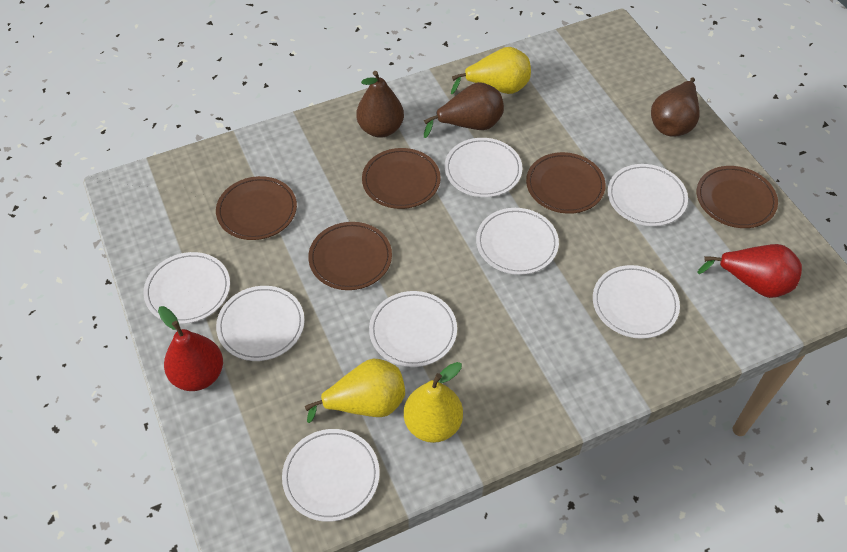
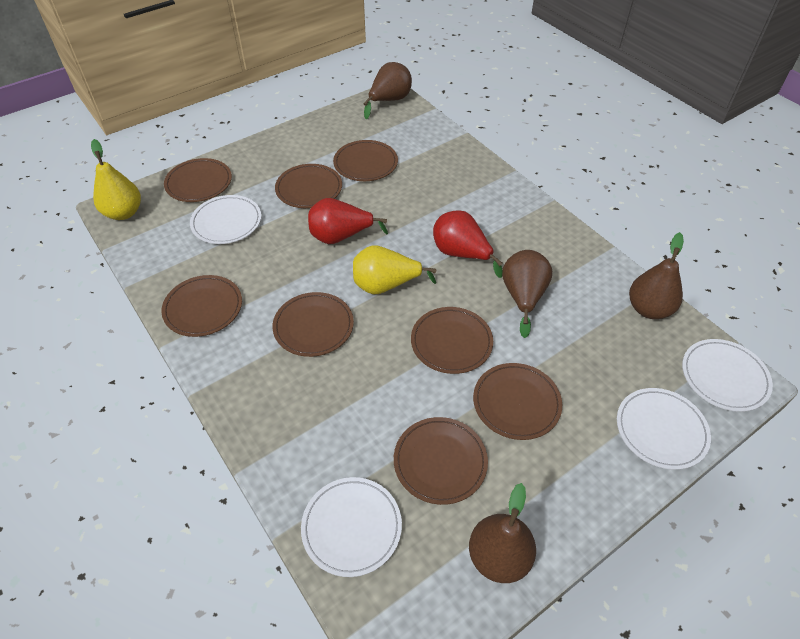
brown pear: [356,71,404,138] [424,82,504,138] [651,77,700,137] = 3 -> [364,62,412,119] [469,483,536,583] [502,250,552,338] [629,232,684,319] = 4
brown plate: [216,176,297,240] [308,222,392,290] [362,148,441,209] [526,152,606,214] [697,166,778,228] = 5 -> [161,275,242,337] [164,158,232,202] [272,292,354,357] [275,164,342,208] [333,140,398,181] [394,417,488,505] [411,307,493,374] [473,363,562,440] = 8
white plate: [144,252,230,324] [216,286,305,361] [282,429,380,522] [369,291,457,367] [445,138,522,197] [476,208,559,275] [593,265,680,339] [607,164,688,226] = 8 -> [190,195,261,244] [301,477,402,577] [617,388,711,470] [682,339,773,412] = 4
yellow pear: [305,358,405,423] [404,362,463,443] [451,47,531,94] = 3 -> [91,139,141,220] [353,245,436,294] = 2

